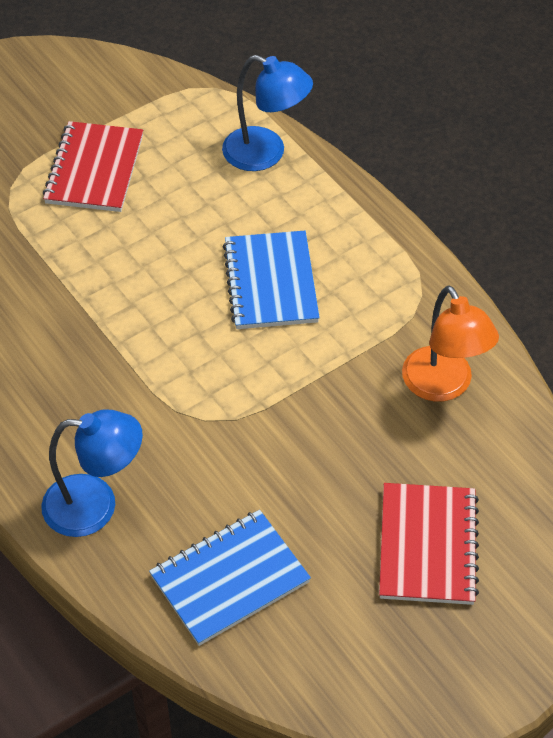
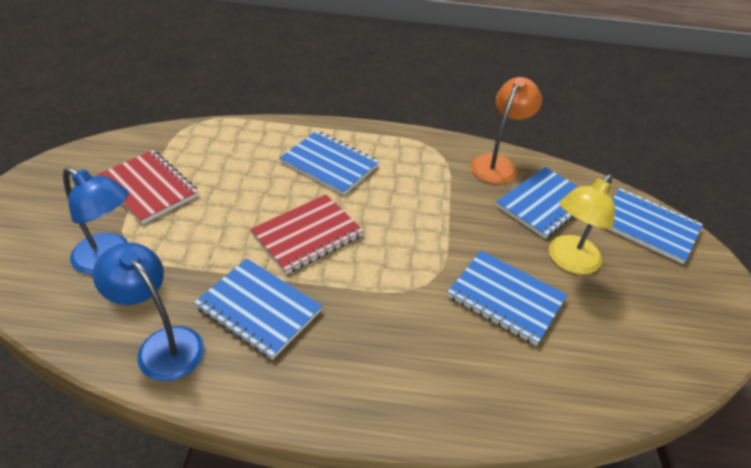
blue notebook: [149,510,311,646] [223,231,320,329] = 2 -> [194,258,322,360] [280,131,379,195] [448,250,567,346] [496,167,578,239] [608,188,703,264] = 5
yellow lamp: none = 0 -> [549,174,615,275] = 1

